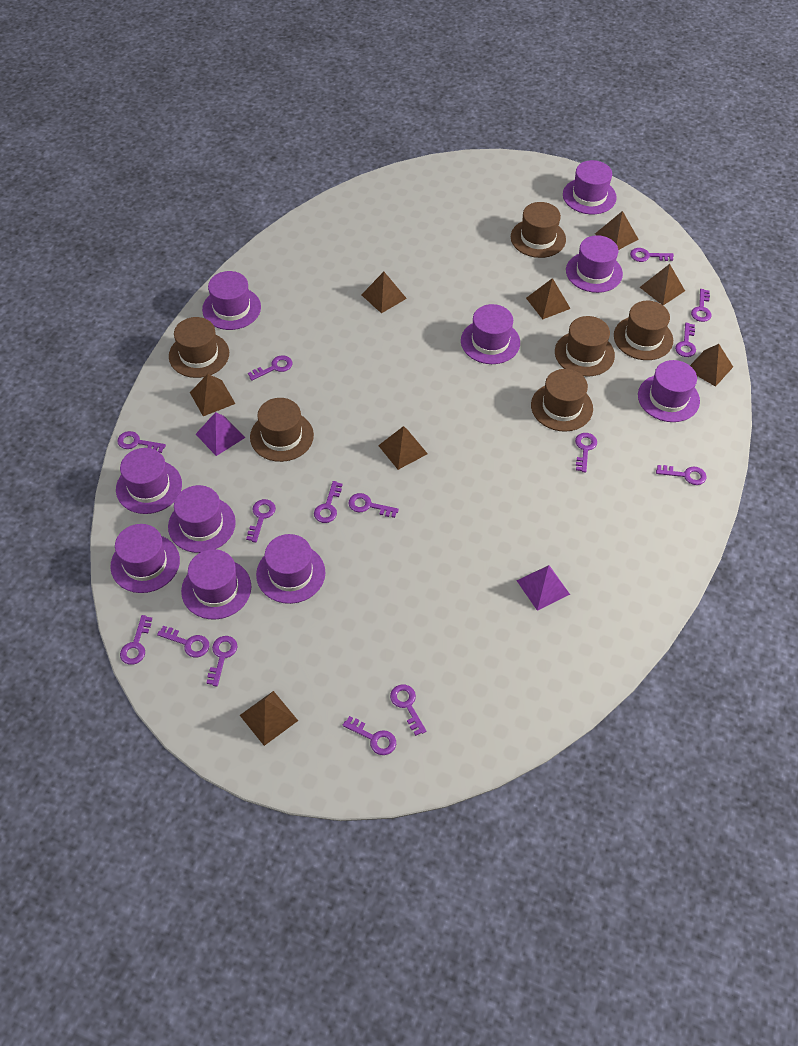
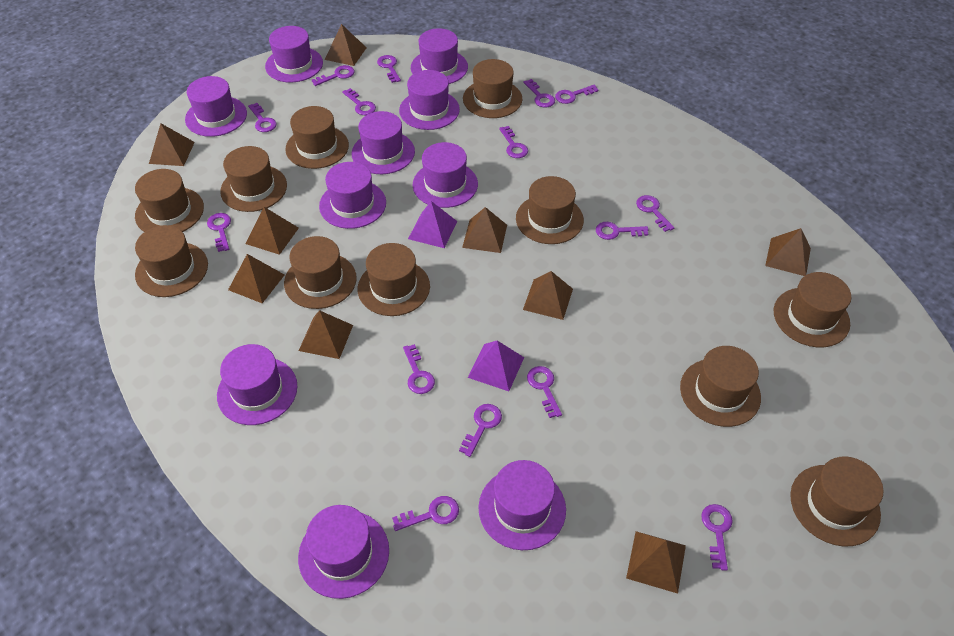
brown hat: [169,317,229,378] [250,398,314,462] [511,202,566,258] [531,369,593,432] [555,316,615,377] [614,301,673,360] = 6 -> [135,169,204,232] [135,225,208,297] [220,146,287,212] [284,236,357,309] [285,106,349,169] [358,243,430,316] [463,59,523,118] [516,176,584,244] [680,346,761,427] [774,272,851,347] [790,457,884,546] = 11
brown pyramid: [190,374,235,416] [240,691,298,746] [361,272,407,313] [378,426,428,470] [526,278,571,319] [595,211,639,250] [640,264,685,305] [690,344,733,387] = 8 -> [149,123,195,166] [228,254,284,303] [246,207,299,255] [299,310,353,359] [325,24,367,66] [462,207,507,253] [523,271,573,320] [626,531,686,594] [765,228,811,276] = 9

